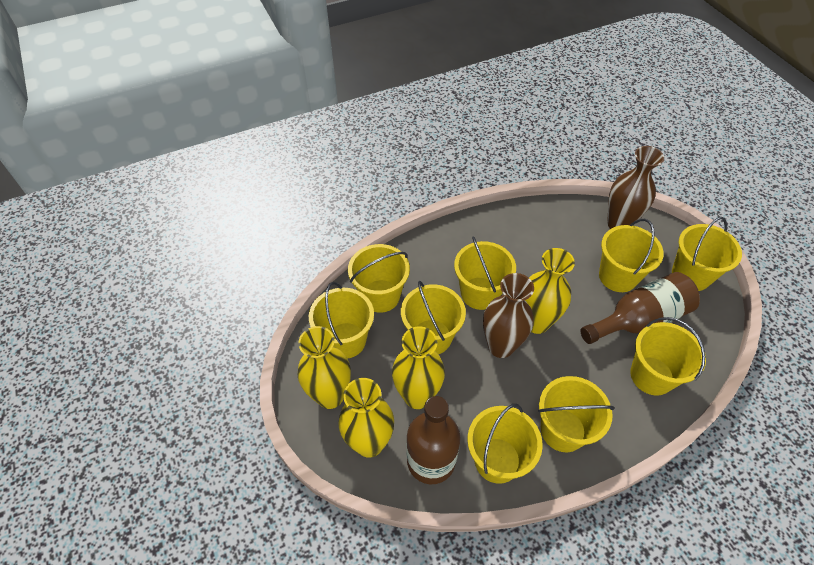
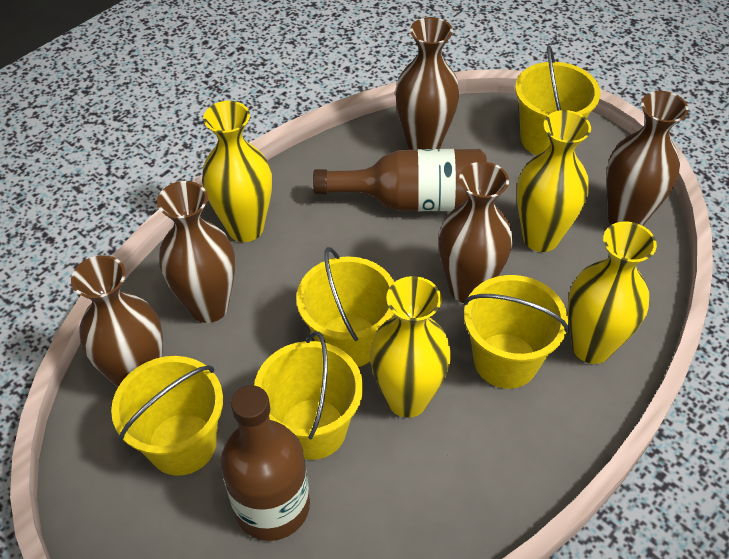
brown vase: [483,273,534,358] [607,146,664,229] = 2 -> [71,255,163,387] [157,181,235,323] [395,17,460,150] [439,162,513,303] [606,91,688,226] = 5
yellow bucket: [309,282,374,359] [348,244,410,313] [401,281,466,354] [454,236,516,310] [467,404,543,484] [538,376,615,452] [599,219,664,292] [630,317,706,395] [672,217,742,291] = 9 -> [111,356,223,476] [254,331,363,460] [296,247,394,367] [464,275,569,389] [515,45,600,155] = 5

